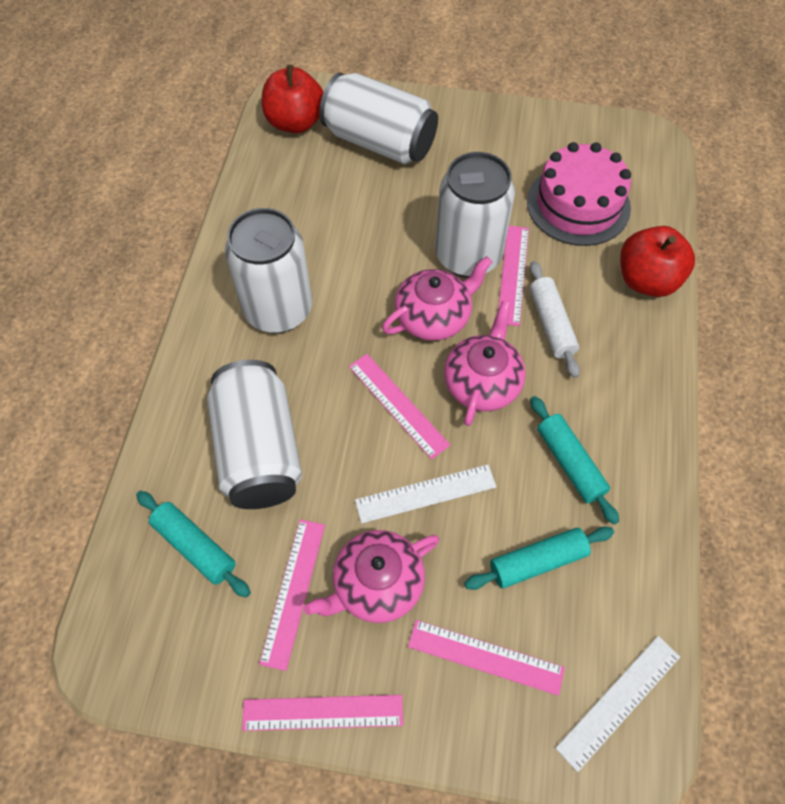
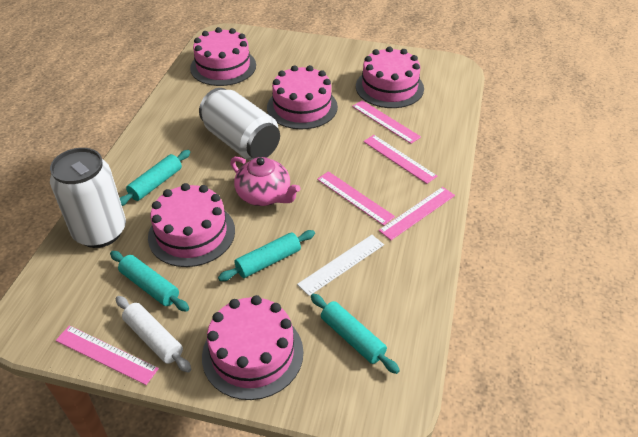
pink cake: [527,142,631,246] = 1 -> [148,183,235,267] [190,27,256,86] [202,295,303,400] [267,65,338,129] [356,46,424,108] = 5
pink teapot: [304,530,439,623] [382,256,492,341] [444,301,526,426] = 3 -> [230,157,301,206] = 1
red apple: [262,65,323,133] [620,226,695,297] = 2 -> none = 0
turquoise rolling pin: [136,491,251,597] [464,527,614,590] [530,396,619,524] = 3 -> [110,251,189,312] [120,150,191,206] [218,230,315,281] [311,294,400,374] = 4
white can: [207,360,302,509] [225,208,312,333] [319,73,438,164] [435,152,515,278] = 4 -> [50,148,126,248] [199,88,280,160] = 2
white ruler: [355,465,496,523] [555,636,680,772] = 2 -> [297,235,384,296] = 1

